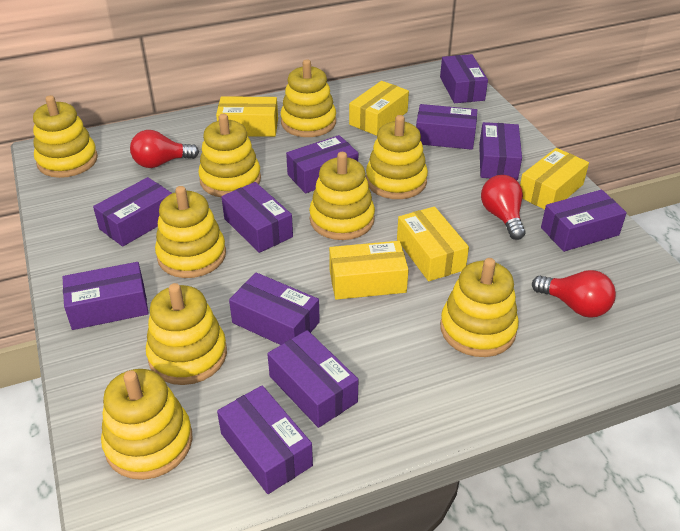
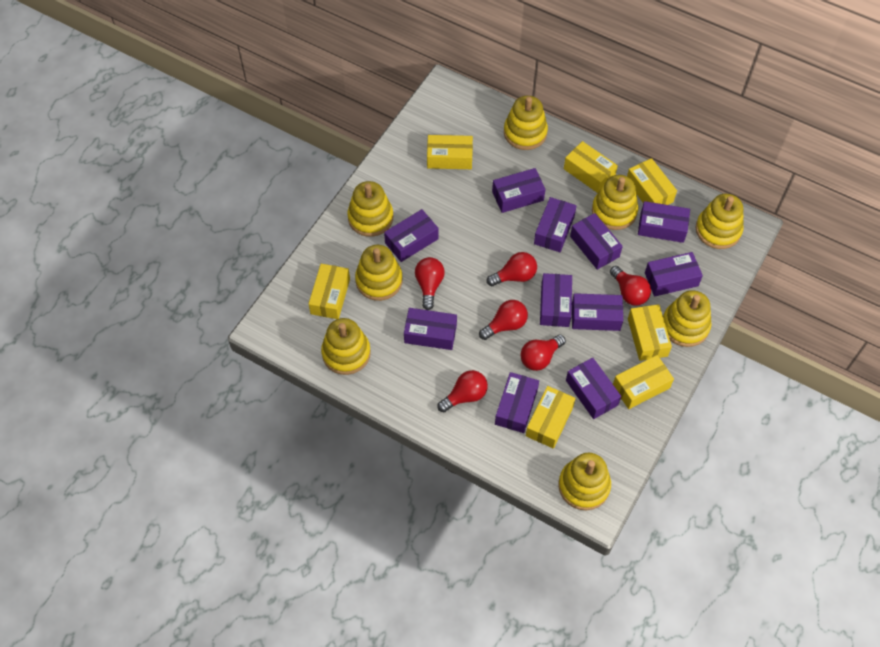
red light bulb: [130,130,199,168] [481,175,525,240] [532,270,616,318] = 3 -> [415,257,445,310] [437,370,488,412] [479,300,528,340] [487,252,537,286] [520,334,566,371] [610,266,651,306] = 6
yellow box: [216,96,278,137] [329,241,409,300] [349,81,409,136] [397,206,469,281] [520,148,589,210] = 5 -> [309,264,350,319] [427,135,473,169] [526,386,576,449] [564,141,618,193] [613,355,674,409] [627,158,677,205] [628,304,672,361] = 7
yellow stacking toy: [33,95,98,178] [101,369,193,480] [146,283,227,385] [155,186,226,278] [198,114,261,198] [280,59,336,137] [309,152,375,240] [366,115,428,199] [440,258,519,357] = 9 -> [321,318,371,375] [347,181,393,237] [355,245,403,301] [504,96,548,150] [558,453,611,510] [592,175,638,230] [663,290,712,347] [695,194,743,249] = 8

